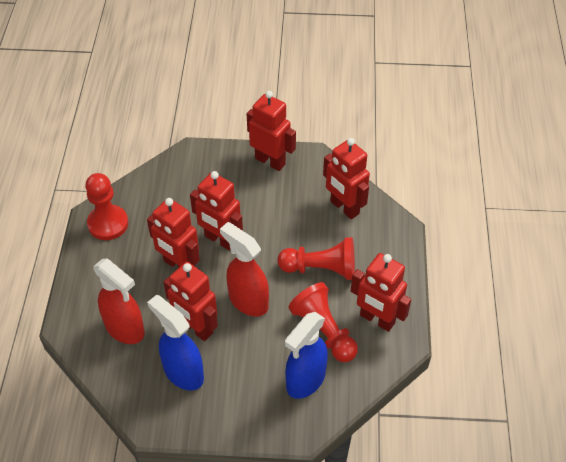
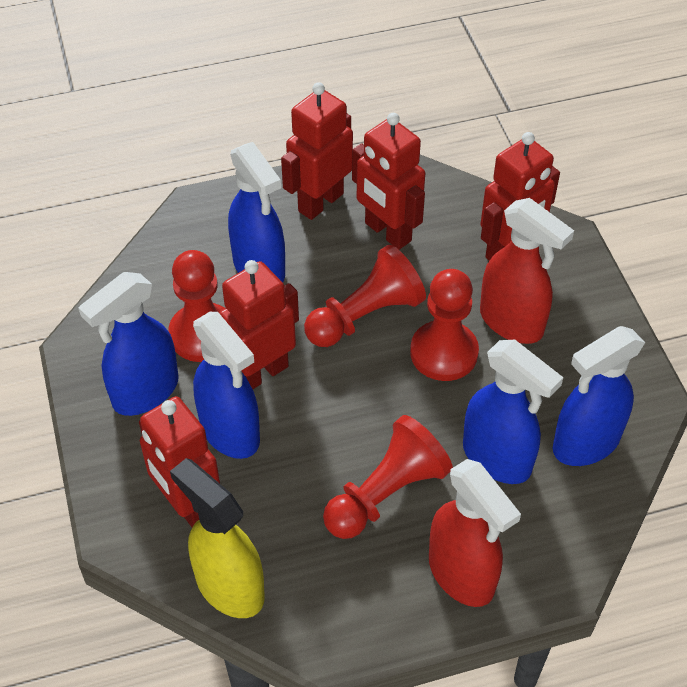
blue spray bottle: [147,295,204,390] [285,312,328,399] = 2 -> [79,272,179,416] [193,312,260,459] [228,142,285,282] [463,340,563,484] [553,326,645,466] = 5
red pawn: [85,173,128,240] [277,237,355,280] [288,282,358,362] = 3 -> [168,250,225,362] [304,244,426,347] [323,415,453,539] [410,269,479,381] = 4
red robot: [147,198,200,268] [163,262,218,341] [190,171,243,251] [247,91,296,171] [323,138,370,219] [351,253,411,332] = 6 -> [139,396,220,527] [219,260,299,389] [281,82,353,220] [352,113,425,250] [481,132,560,261] = 5
yellow spray bottle: none = 0 -> [170,458,265,618] = 1

